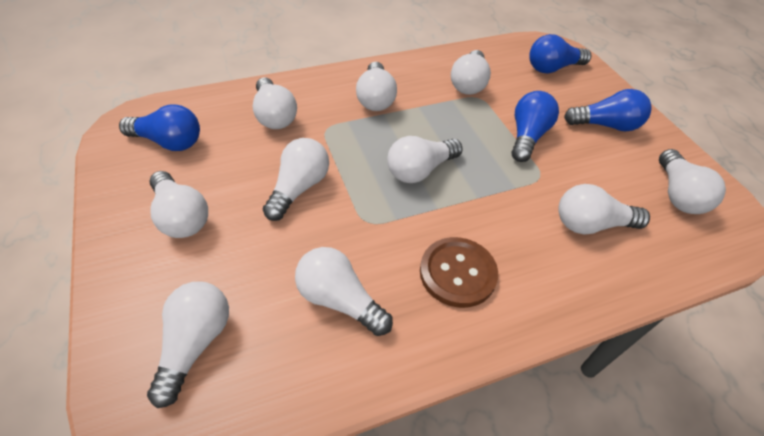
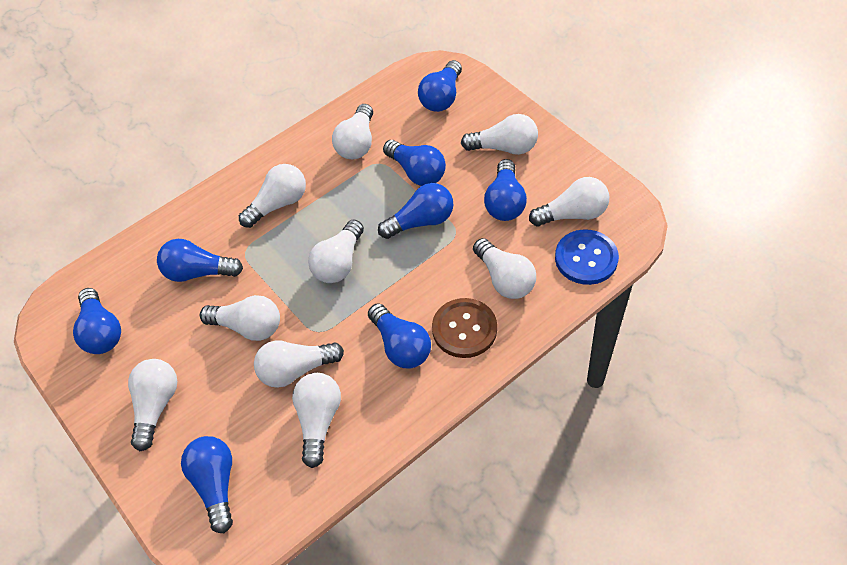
blue button: none = 0 -> [555,229,619,285] = 1
blue light bulb: [119,104,200,151] [512,91,559,162] [529,34,592,73] [564,89,652,132] = 4 -> [73,288,121,354] [157,239,243,282] [181,436,233,533] [368,303,431,368] [378,183,453,239] [383,140,446,186] [418,60,462,112] [484,159,527,221] = 8

